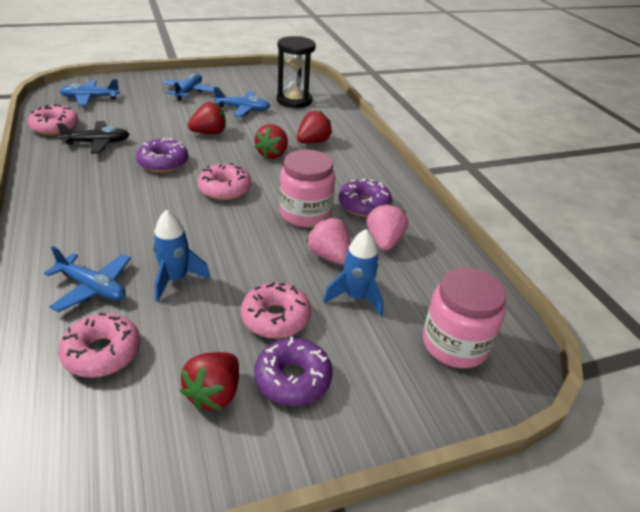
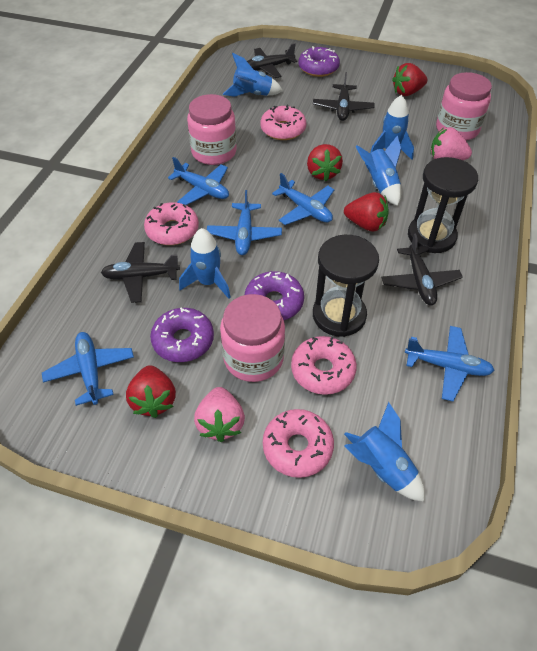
black hourglass: [277,36,316,108] = 1 -> [313,235,379,337] [408,157,478,253] = 2
black plane: [57,121,130,154] = 1 -> [101,242,180,303] [247,43,297,78] [313,72,374,121] [381,234,463,305] = 4
blue plane: [44,246,131,312] [59,79,120,106] [162,74,214,101] [214,87,270,117] = 4 -> [42,332,134,406] [168,157,229,205] [207,190,282,255] [272,173,334,225] [405,326,495,402] = 5
blue rocket: [152,210,210,302] [323,229,384,316] = 2 -> [179,228,231,299] [223,53,283,97] [344,402,425,502] [355,135,401,206] [370,95,414,160] = 5
pink jar: [279,150,335,227] [423,267,506,368] = 2 -> [187,94,237,165] [220,294,285,382] [436,72,492,141] = 3

